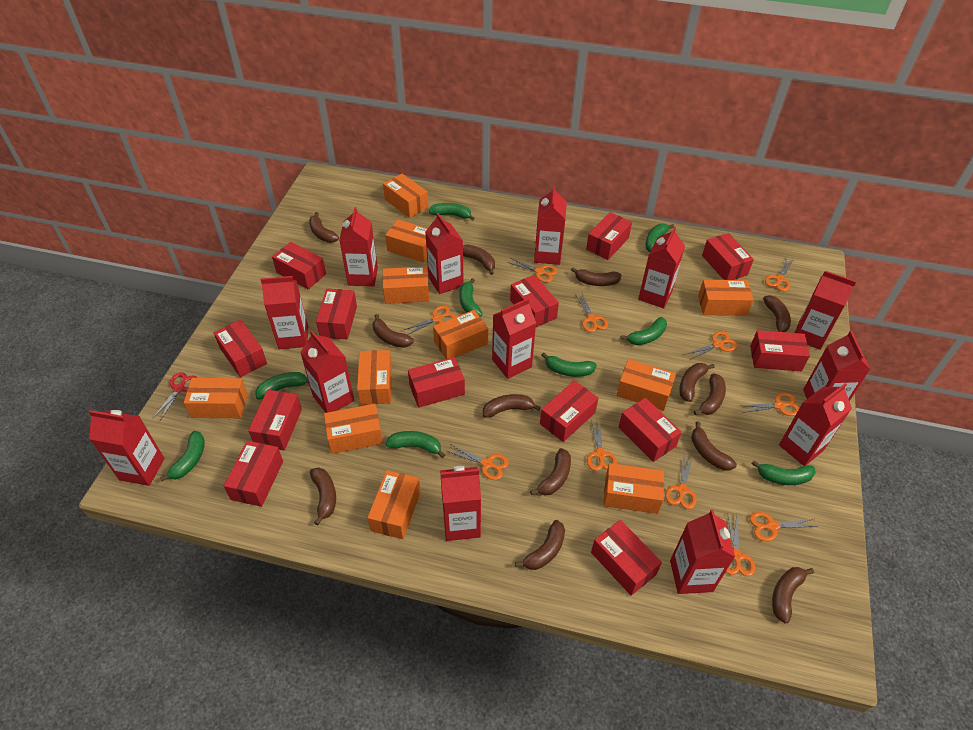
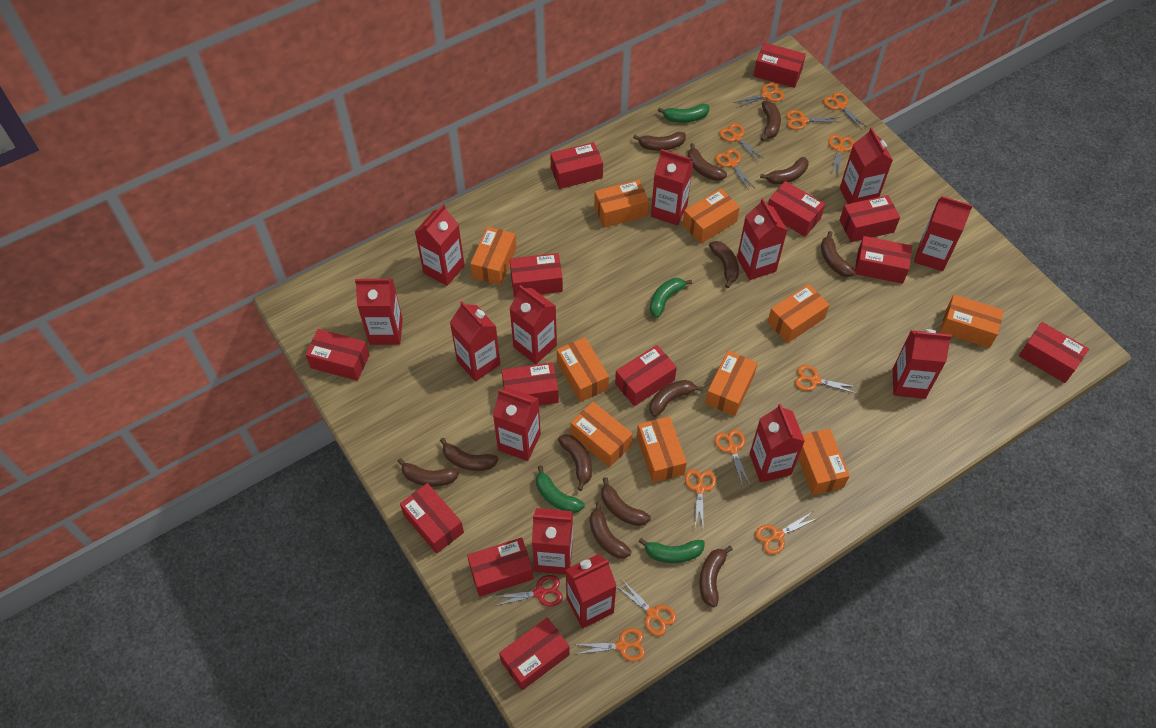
green banana: [159,431,205,482] [255,372,309,400] [386,431,445,458] [429,203,475,221] [459,278,483,317] [542,353,597,377] [620,317,667,345] [646,224,674,252] [752,460,816,485] = 9 -> [536,465,585,513] [639,538,705,563] [650,278,692,318] [658,104,709,123] = 4
orange box: [184,378,248,418] [324,404,383,454] [357,350,392,405] [367,470,421,539] [383,174,428,218] [383,266,429,304] [385,219,428,263] [433,310,488,359] [604,463,664,514] [616,359,676,411] [698,280,753,316] = 11 -> [470,226,517,285] [557,337,609,402] [570,402,633,467] [594,180,649,228] [637,416,687,483] [682,189,740,244] [705,351,758,416] [768,284,830,343] [798,429,850,495] [940,295,1004,348] = 10
orange scissors: [404,306,456,335] [447,444,509,480] [507,258,557,283] [575,293,608,332] [587,420,617,471] [665,453,697,509] [687,331,737,360] [726,513,755,577] [740,393,799,416] [750,512,819,541] [765,259,794,291] = 11 -> [574,628,645,662] [616,581,677,636] [685,469,716,527] [714,429,751,488] [715,149,754,191] [719,123,764,162] [733,83,784,108] [755,512,818,555] [786,110,839,130] [795,365,857,394] [823,92,867,128] [828,134,854,175] = 12

